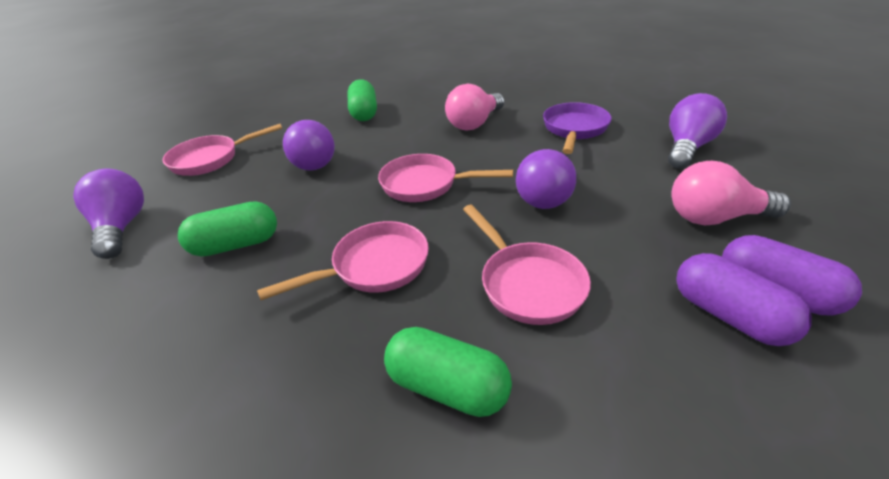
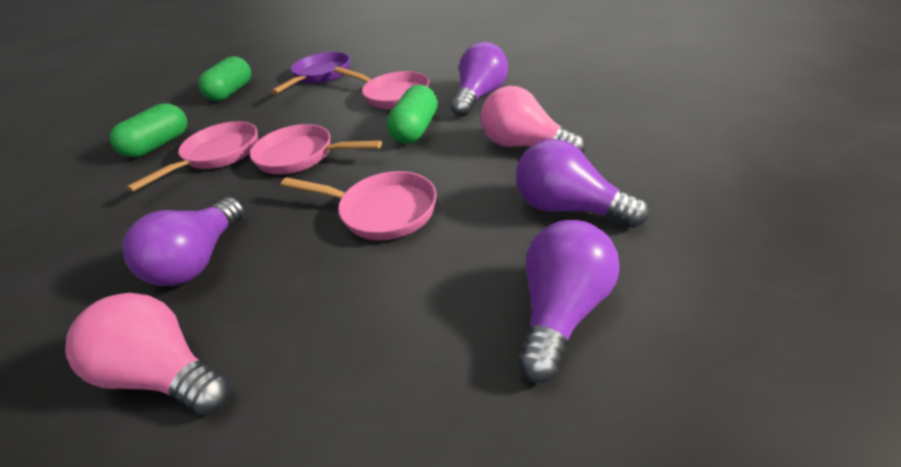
purple capsule: [676,253,812,346] [722,235,862,315] = 2 -> none = 0

